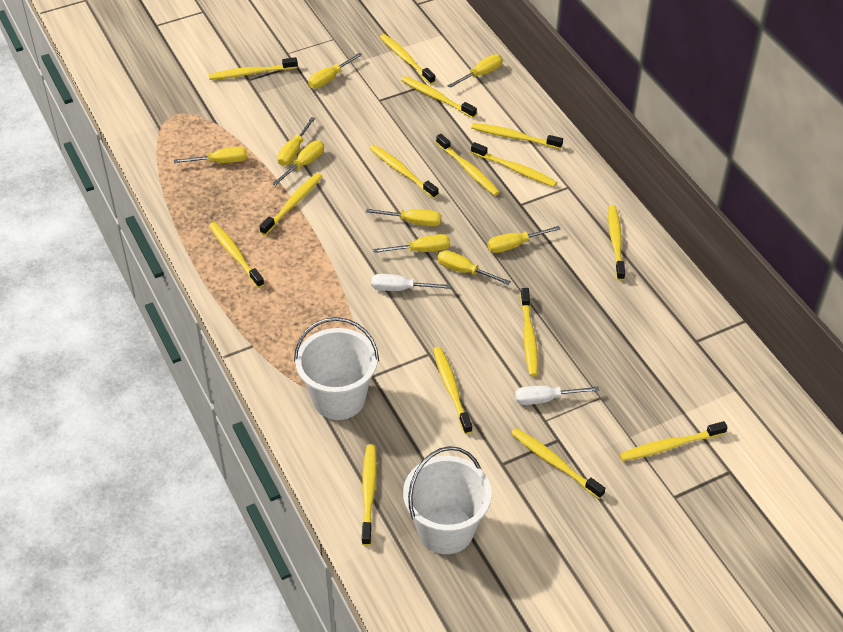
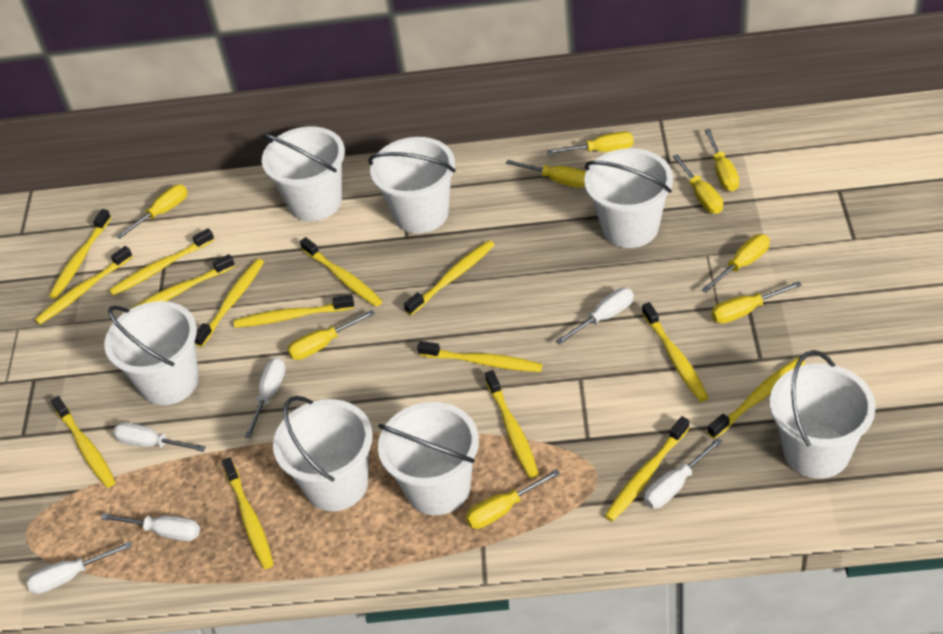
white bucket: [294,317,379,420] [403,446,492,554] = 2 -> [104,301,199,405] [262,127,345,221] [273,396,373,511] [368,137,456,233] [378,402,479,515] [584,148,673,248] [770,350,876,479] = 7
white screwdriver: [372,274,451,291] [515,386,600,405] = 2 -> [27,541,132,594] [101,513,200,541] [113,422,206,452] [245,357,286,438] [556,288,634,345] [644,437,723,509] = 6

